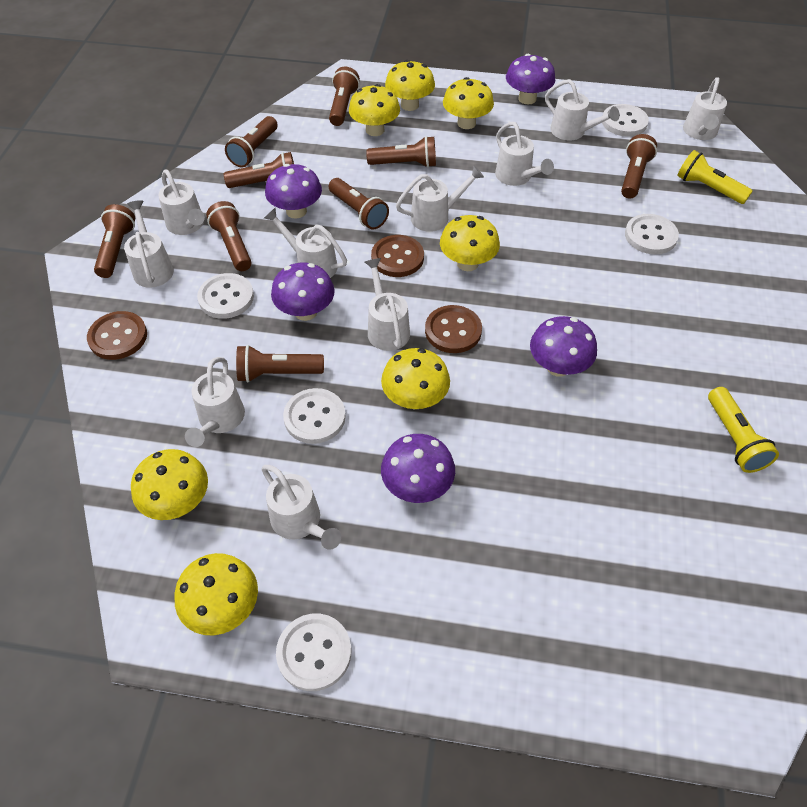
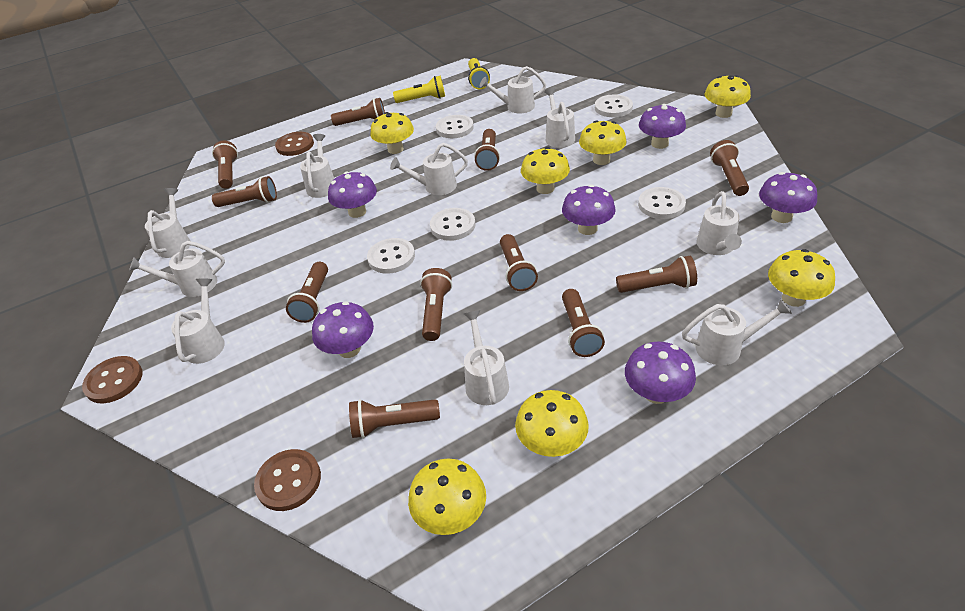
brown flashlight: [94,204,135,278] [206,201,252,271] [224,152,294,188] [225,116,278,167] [236,345,324,382] [329,67,360,126] [329,178,389,230] [366,136,436,168] [621,134,657,199] = 9 -> [212,140,238,189] [212,176,277,207] [286,262,328,323] [331,98,385,126] [349,399,440,438] [420,268,452,341] [474,129,500,171] [500,234,538,291] [562,289,605,357] [616,256,697,293] [710,140,749,196] = 11
purple mushroom: [265,164,322,219] [271,263,335,321] [381,434,455,503] [506,54,555,104] [530,316,597,377] = 5 -> [312,301,374,358] [328,172,377,218] [562,184,616,235] [625,342,696,404] [639,104,686,149] [759,172,817,223] = 6

